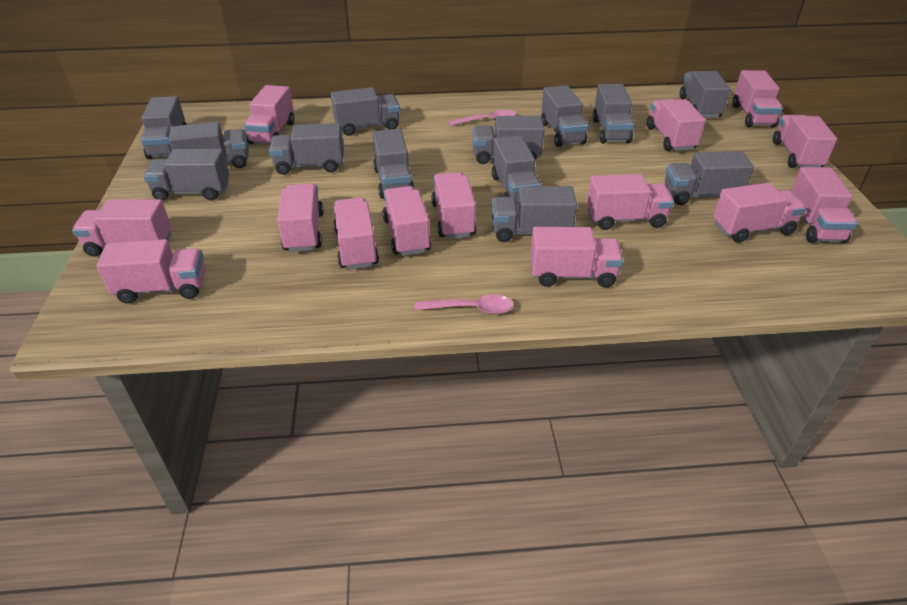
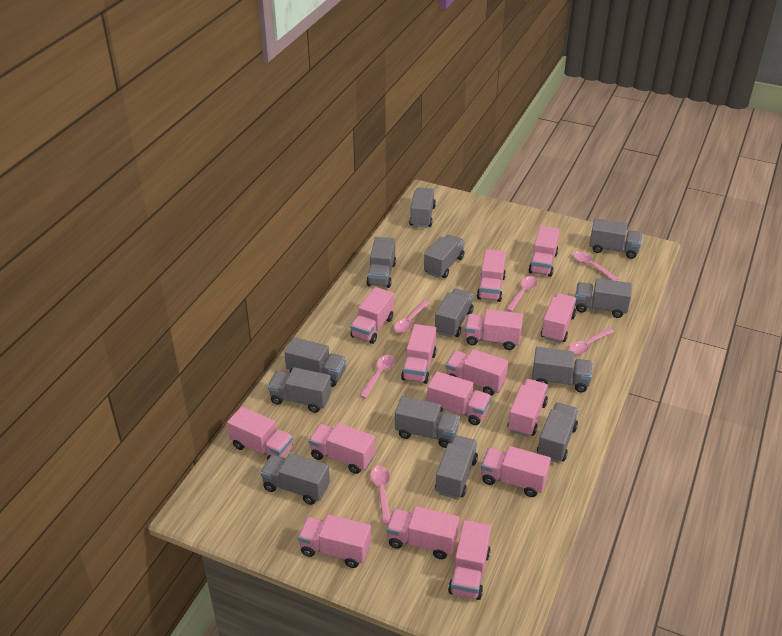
pink spoon: [415,294,514,314] [449,109,516,126] = 2 -> [359,355,395,399] [370,466,390,525] [394,300,430,333] [506,276,537,312] [569,328,614,355] [573,251,619,281] = 6
pink truck: [72,199,171,257] [96,239,206,304] [244,85,294,144] [277,183,324,252] [334,197,379,269] [383,186,431,256] [431,172,476,238] [530,227,623,288] [586,174,674,230] [647,99,705,151] [713,183,806,243] [732,70,783,127] [773,115,837,168] [791,167,858,243] = 14 -> [227,407,293,460] [298,514,371,568] [309,423,375,474] [350,287,394,344] [386,506,459,559] [401,324,437,384] [427,371,491,425] [446,349,508,396] [448,520,491,600] [465,309,523,350] [477,249,506,302] [481,446,551,497] [507,379,548,437] [528,226,560,277] [541,293,576,343] = 15

